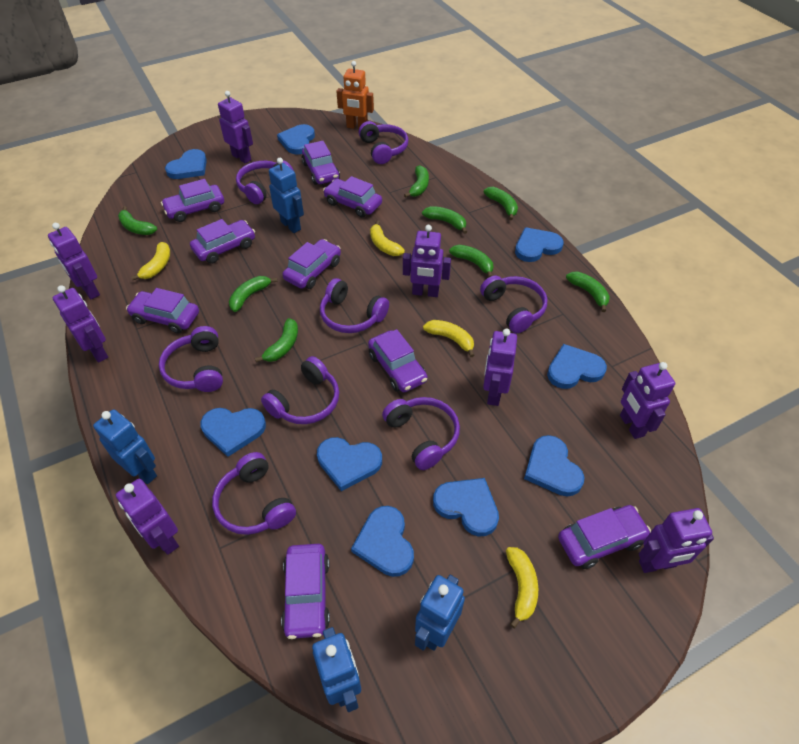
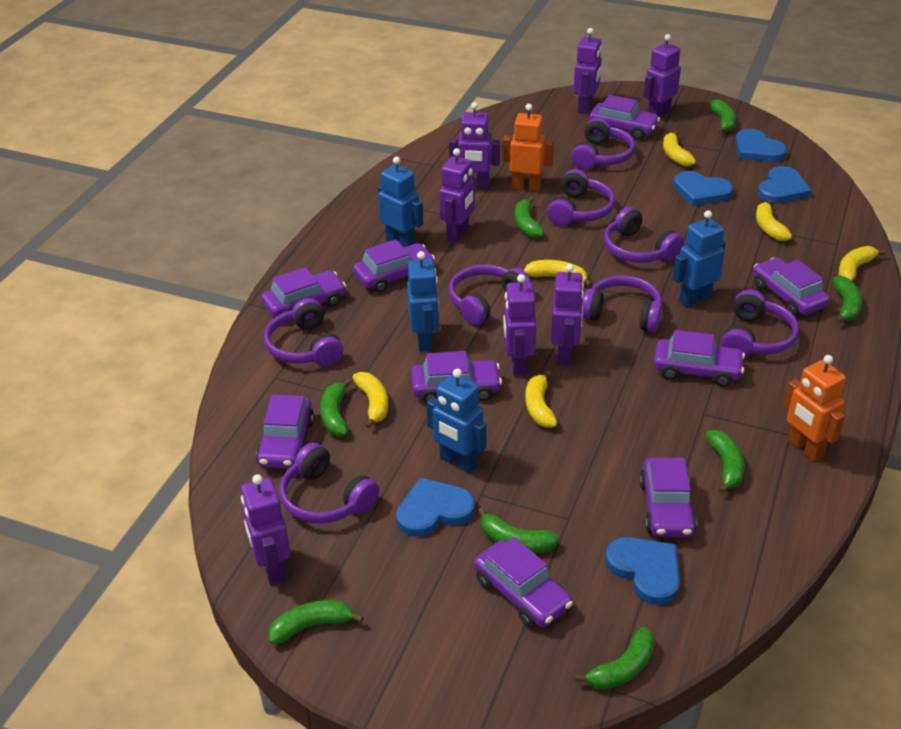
blue heart: [165,149,207,179] [200,408,266,457] [277,124,315,154] [317,437,382,491] [351,506,414,577] [433,478,499,536] [515,227,564,262] [524,435,584,496] [547,344,607,389] = 9 -> [396,477,475,537] [605,537,680,605] [673,171,733,206] [735,129,787,162] [757,166,812,204] = 5
orange robot: [336,61,374,129] = 1 -> [502,104,554,192] [783,355,846,461] = 2
purple robot: [48,223,100,299] [53,285,108,363] [116,479,179,555] [218,91,253,163] [403,225,451,297] [483,329,517,406] [620,362,675,439] [639,508,714,573] = 8 -> [241,474,290,585] [439,148,475,243] [449,102,500,189] [503,274,536,376] [551,264,584,366] [573,28,602,114] [643,34,681,117] = 7
yellow banana: [131,242,170,280] [370,220,405,256] [423,320,475,357] [506,547,538,628] = 4 -> [352,372,388,429] [524,260,592,287] [525,370,557,428] [663,130,696,166] [756,199,792,241] [838,246,886,281] = 6

